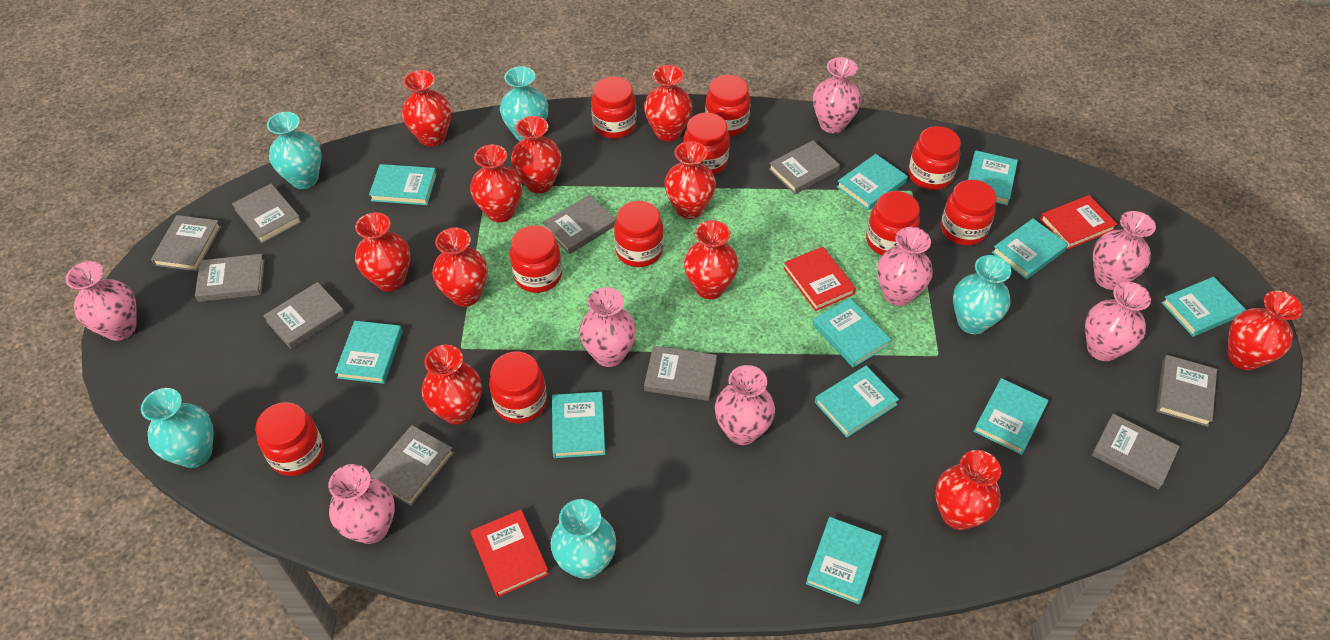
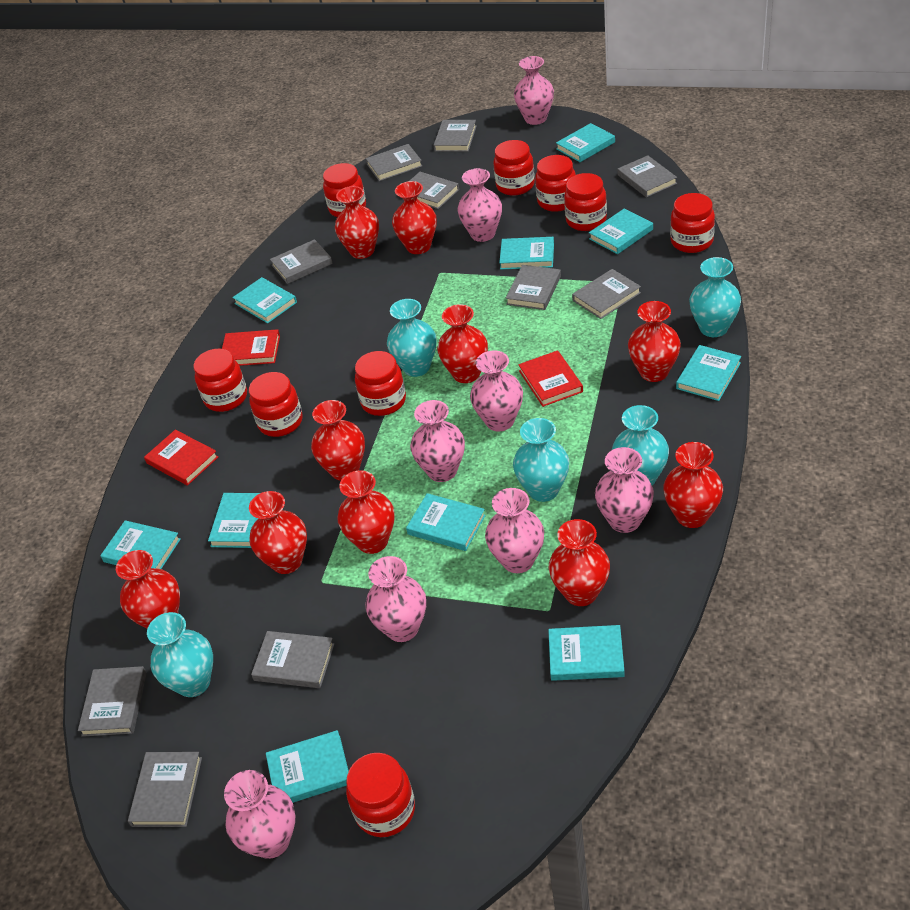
red jar: [255,402,324,476] [489,352,547,423] [510,225,562,293] [591,77,637,139] [614,201,664,267] [683,113,730,175] [705,75,751,136] [866,191,920,255] [908,126,961,190] [941,180,997,245] = 10 -> [194,349,247,412] [249,372,303,437] [323,163,366,217] [346,753,415,837] [355,351,406,416] [493,140,535,196] [535,155,576,212] [564,173,607,231] [670,193,715,253] = 9
red vase: [355,212,410,291] [402,70,451,147] [422,345,482,425] [432,228,488,307] [470,145,522,222] [511,116,561,193] [644,65,692,141] [664,141,716,219] [684,220,738,299] [935,450,1001,530] [1228,291,1303,370] = 11 -> [116,550,180,629] [249,491,307,574] [311,400,365,481] [335,186,379,259] [337,470,395,554] [392,181,437,254] [437,304,488,383] [549,519,610,606] [628,301,681,382] [663,442,723,528] = 10
turquoise book: [335,321,402,384] [369,164,437,205] [552,392,605,458] [806,517,882,604] [813,298,891,368] [815,366,899,437] [837,154,908,210] [968,151,1018,205] [974,378,1048,455] [992,218,1068,279] [1161,277,1246,337] = 11 -> [100,520,181,569] [208,493,260,548] [233,277,297,323] [266,730,349,803] [406,493,486,551] [499,237,554,270] [548,625,625,681] [556,123,615,162] [589,208,653,254] [676,345,741,401] = 10

